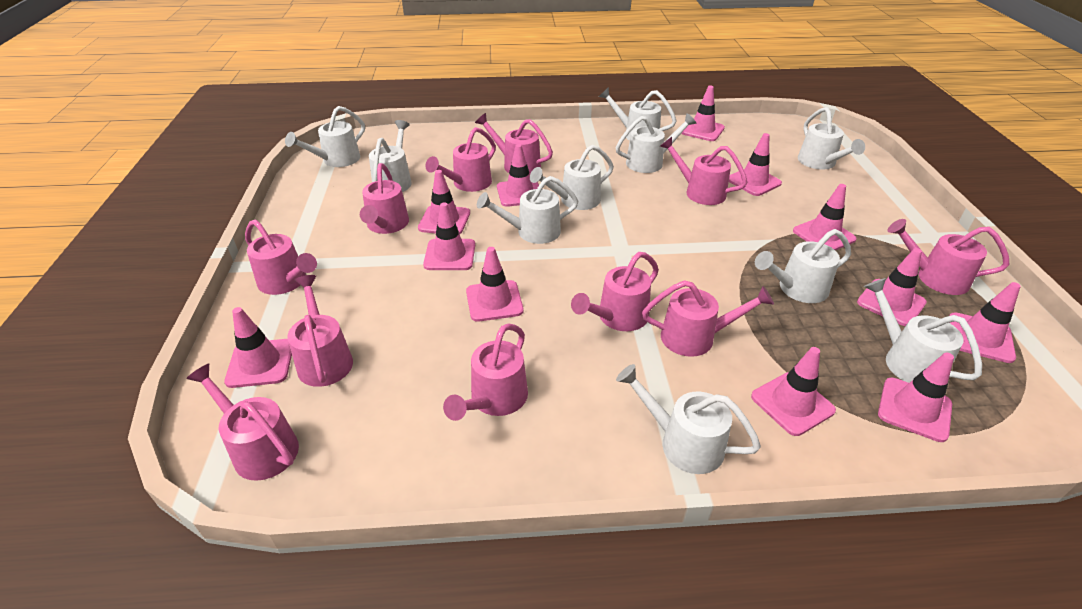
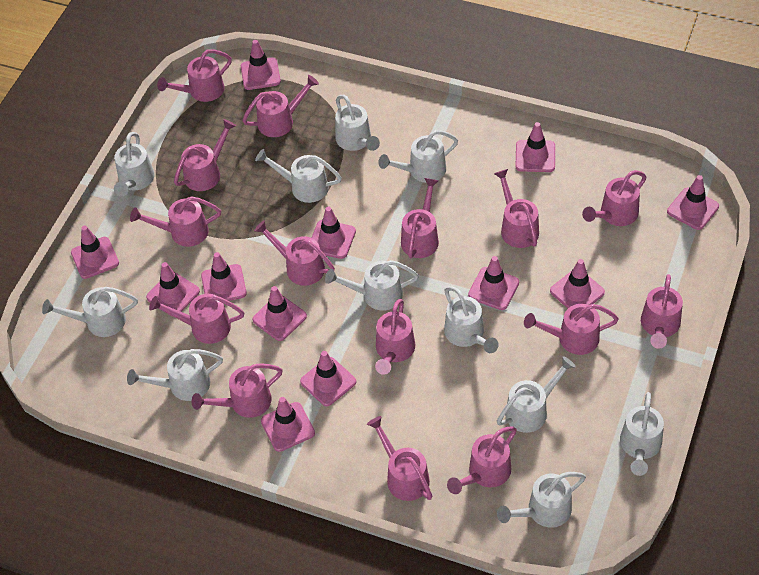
pink watering can: [186,364,299,481] [245,219,317,295] [287,275,353,387] [360,163,409,234] [426,127,496,192] [443,323,528,421] [475,113,553,174] [571,252,659,331] [642,280,774,357] [660,137,747,205] [888,219,1009,295] = 11 -> [130,196,221,247] [149,294,244,344] [157,49,232,102] [174,119,236,191] [192,363,283,418] [242,75,319,137] [254,220,335,286] [367,416,433,501] [375,299,416,375] [401,178,439,258] [447,426,517,494] [494,169,539,248] [524,304,619,355] [582,170,647,226] [641,274,683,349] = 15
white watering can: [285,106,365,167] [369,120,412,192] [477,176,578,244] [530,145,614,210] [599,87,677,141] [616,113,697,173] [616,364,761,474] [755,229,851,303] [798,107,865,170] [864,278,982,383] = 10 -> [42,287,138,337] [114,132,155,197] [127,349,223,401] [255,149,342,203] [325,260,419,311] [335,95,380,151] [379,130,458,183] [444,286,499,353] [497,356,576,433] [497,472,586,528] [620,392,664,476] = 11

